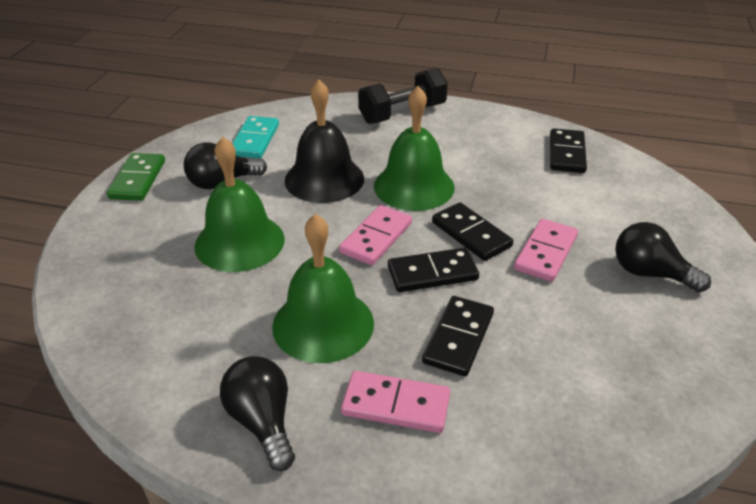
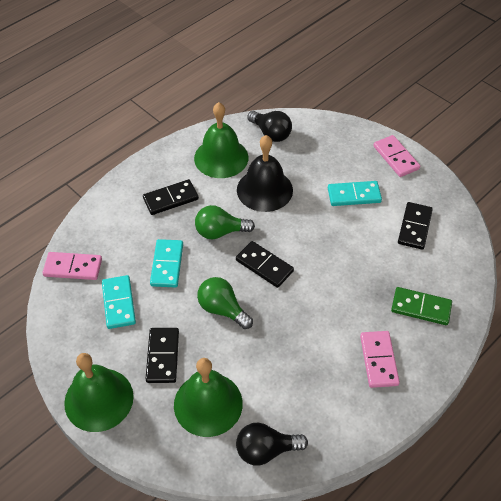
black dumbbell: [358,68,448,124] = 1 -> none = 0
black light bulb: [184,142,267,189] [220,356,295,471] [615,222,711,292] = 3 -> [236,423,308,466] [247,111,292,142] = 2
green light bulb: none = 0 -> [195,205,255,239] [197,277,253,329] = 2
turquoise domino: [232,116,279,158] = 1 -> [102,275,136,329] [150,239,183,287] [328,181,382,206] = 3

